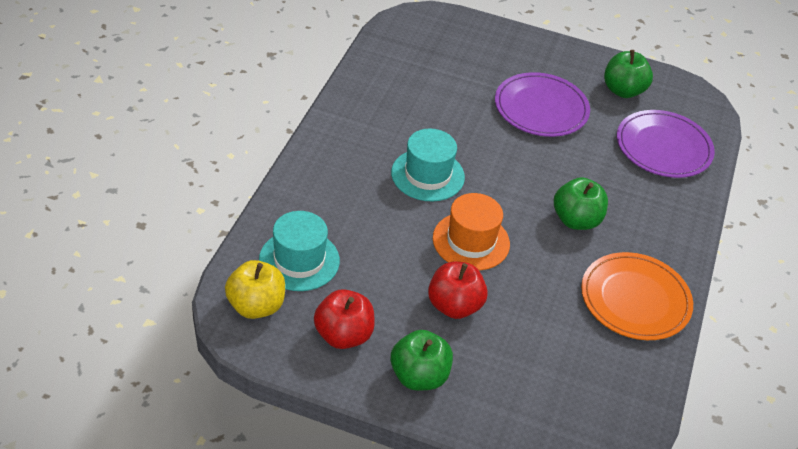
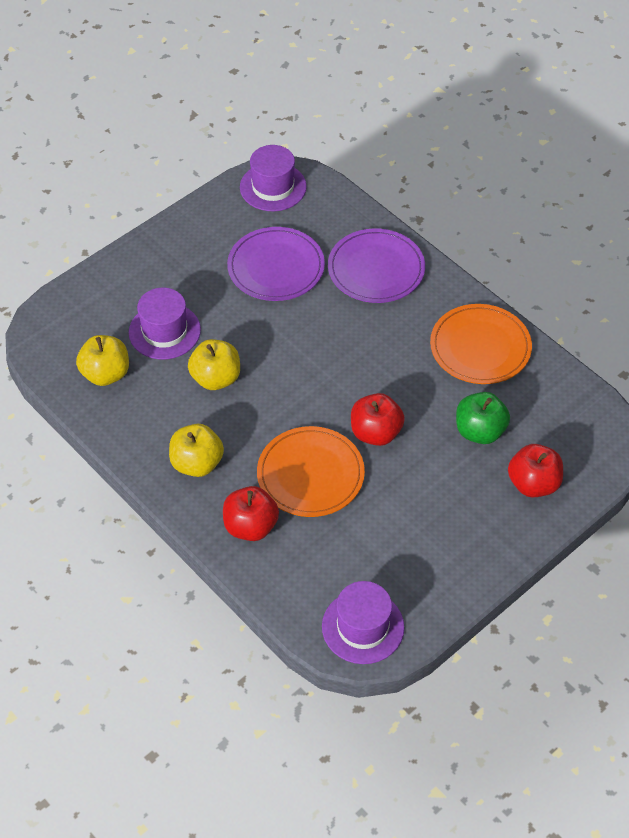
green apple: [391,330,453,391] [554,177,608,230] [604,50,653,98] = 3 -> [456,392,510,444] = 1
orange hat: [433,193,510,271] = 1 -> none = 0
orange plate: [581,252,693,340] = 1 -> [257,426,365,517] [430,304,532,384] = 2
purple hat: none = 0 -> [129,288,201,360] [240,145,307,211] [322,581,404,664] = 3
red apple: [314,289,375,349] [428,262,488,319] = 2 -> [223,486,279,541] [351,393,405,446] [508,444,563,498] = 3
turquoise hat: [259,211,340,291] [391,128,465,202] = 2 -> none = 0
yellow apple: [225,260,285,319] = 1 -> [76,335,129,386] [169,424,224,477] [188,339,240,390] = 3

